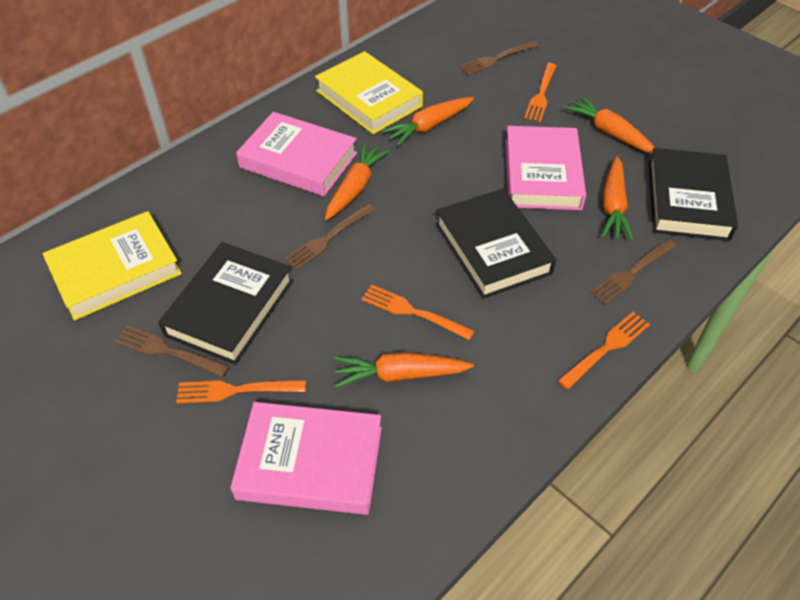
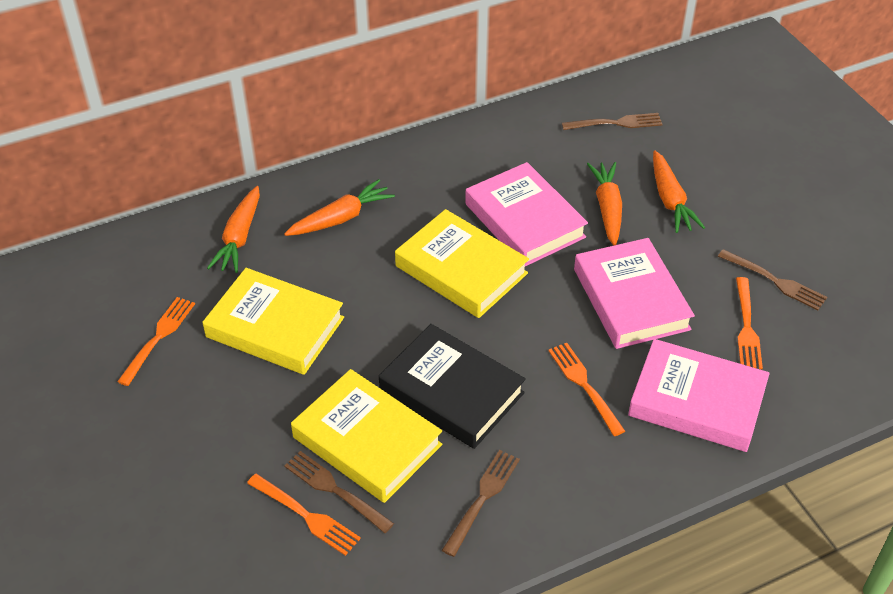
black book: [158,242,294,365] [436,189,556,299] [648,148,738,241] = 3 -> [379,324,526,449] = 1
orange carrot: [325,143,389,220] [334,352,474,387] [382,97,474,146] [564,95,655,153] [602,156,634,240] = 5 -> [207,186,260,273] [284,179,395,236] [587,162,622,246] [653,150,705,233] = 4
yellow book: [42,211,182,320] [315,51,423,134] = 2 -> [202,268,344,375] [291,369,442,503] [395,209,529,318] = 3

